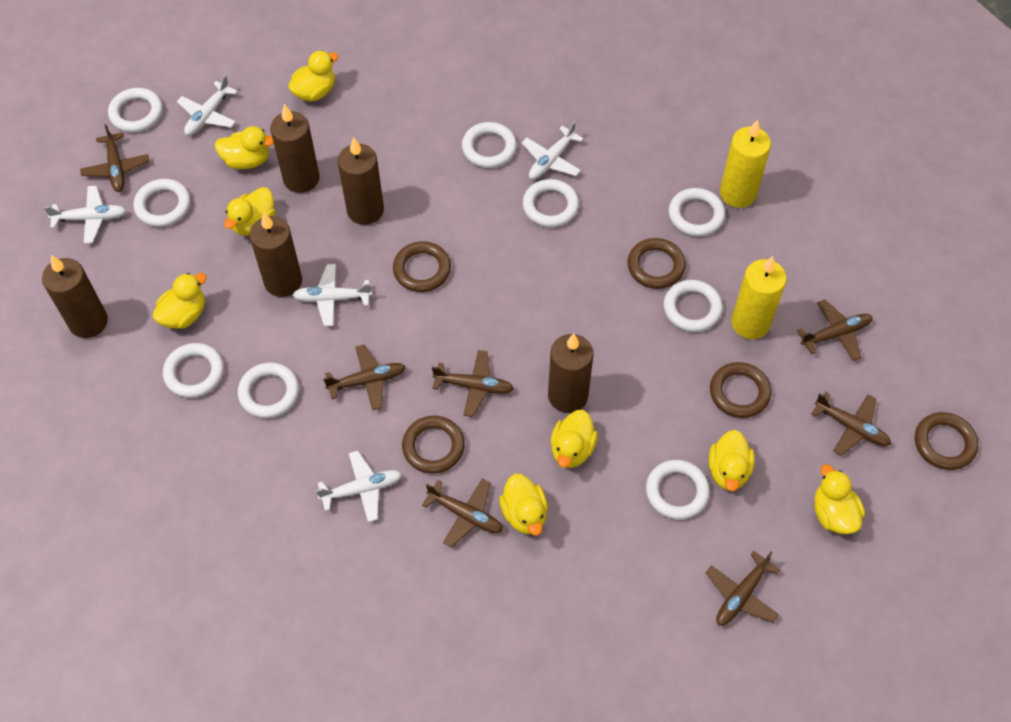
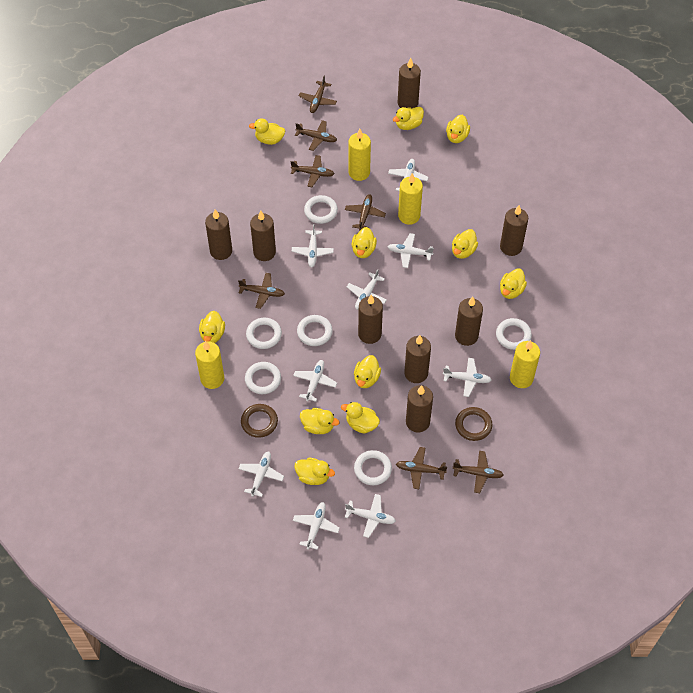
brown candle: [42,255,108,338] [249,212,302,297] [270,104,320,193] [338,137,384,225] [548,333,594,413] = 5 -> [205,209,232,260] [250,210,276,261] [358,295,383,344] [398,58,421,108] [404,335,431,383] [406,385,433,433] [455,297,483,346] [500,205,528,256] = 8
brown ring: [393,241,451,292] [402,416,465,474] [628,238,686,289] [710,362,771,418] [915,412,978,470] = 5 -> [241,404,278,438] [455,407,492,441] = 2
white plane: [44,186,126,244] [177,75,238,135] [292,264,372,326] [316,451,402,522] [522,121,584,179] = 5 -> [238,451,284,497] [292,224,334,268] [293,360,337,402] [293,502,340,550] [345,494,396,538] [347,269,387,310] [388,159,429,191] [388,233,434,268] [443,358,492,397] = 9
white ring: [108,88,163,133] [134,179,190,227] [163,343,224,398] [238,362,299,418] [462,122,517,168] [522,179,579,227] [646,460,710,520] [663,280,723,332] [668,188,725,237] = 9 -> [245,362,281,394] [246,318,282,349] [297,315,333,346] [304,195,338,224] [354,450,392,485] [496,318,532,350] = 6
yellow candle: [720,119,771,208] [731,256,787,339] = 2 -> [195,341,224,389] [348,129,371,181] [398,173,423,225] [510,340,540,388] = 4
yellow duck: [153,273,207,329] [214,126,274,169] [224,187,276,236] [288,50,339,101] [499,474,548,535] [551,410,598,468] [709,430,755,491] [814,465,865,534] = 8 -> [199,311,225,343] [249,118,285,145] [294,458,335,485] [300,408,339,434] [341,402,380,434] [352,227,377,258] [354,355,381,388] [393,107,424,130] [446,115,470,143] [452,229,478,259] [500,269,527,299] = 11

